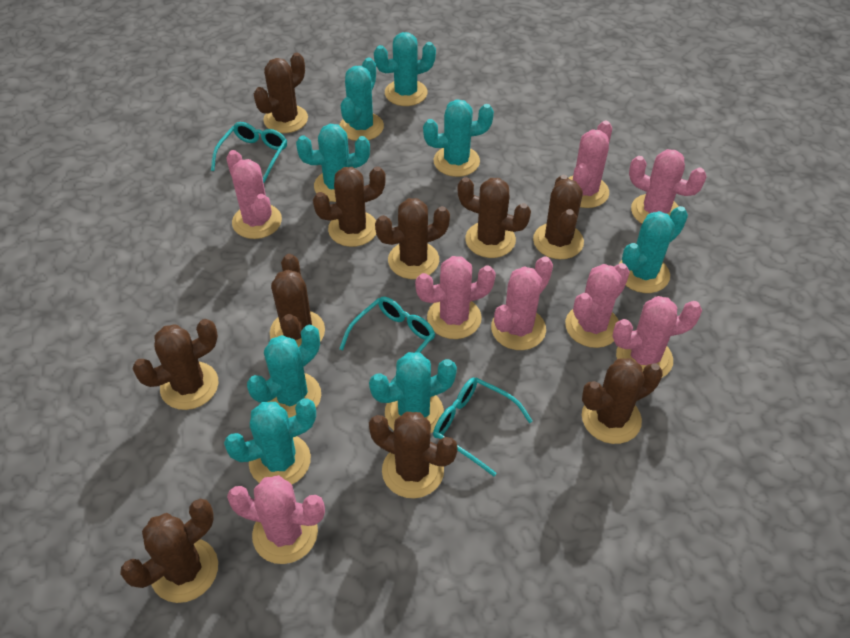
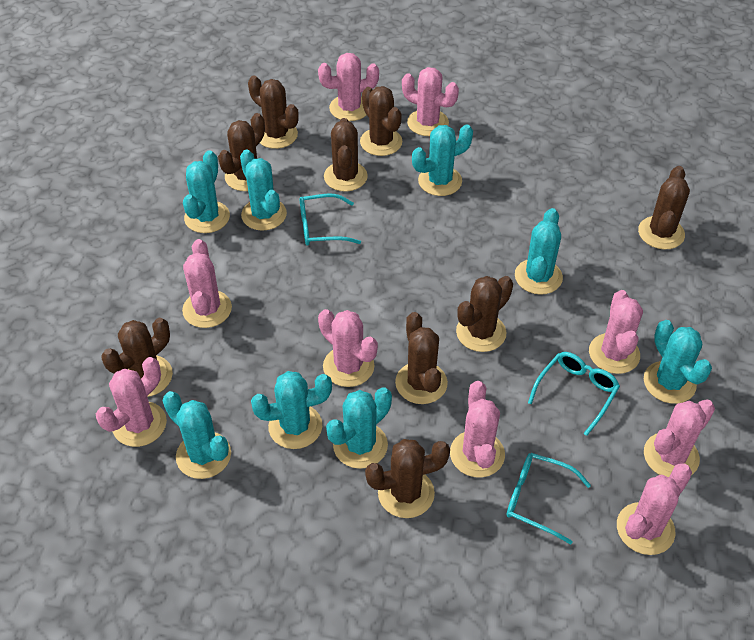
brown cactus: [120,499,218,603] [133,319,219,410] [254,53,308,133] [270,254,325,347] [313,166,386,247] [369,412,458,498] [375,198,450,279] [458,177,531,258] [533,175,584,259] [582,358,663,444] = 10 -> [101,318,173,397] [218,113,265,191] [248,75,299,149] [324,118,368,192] [360,86,402,156] [365,439,450,518] [395,312,448,404] [456,276,513,352] [638,166,690,250] = 9
pink cactus: [226,150,282,239] [227,475,325,564] [415,256,496,339] [491,256,553,350] [565,263,630,348] [569,121,612,208] [612,296,702,377] [629,149,707,224] = 8 -> [96,357,167,447] [182,239,232,328] [318,53,379,121] [318,309,378,387] [402,67,459,136] [450,381,505,478] [589,290,643,374] [617,463,692,555] [644,400,715,477] = 9

